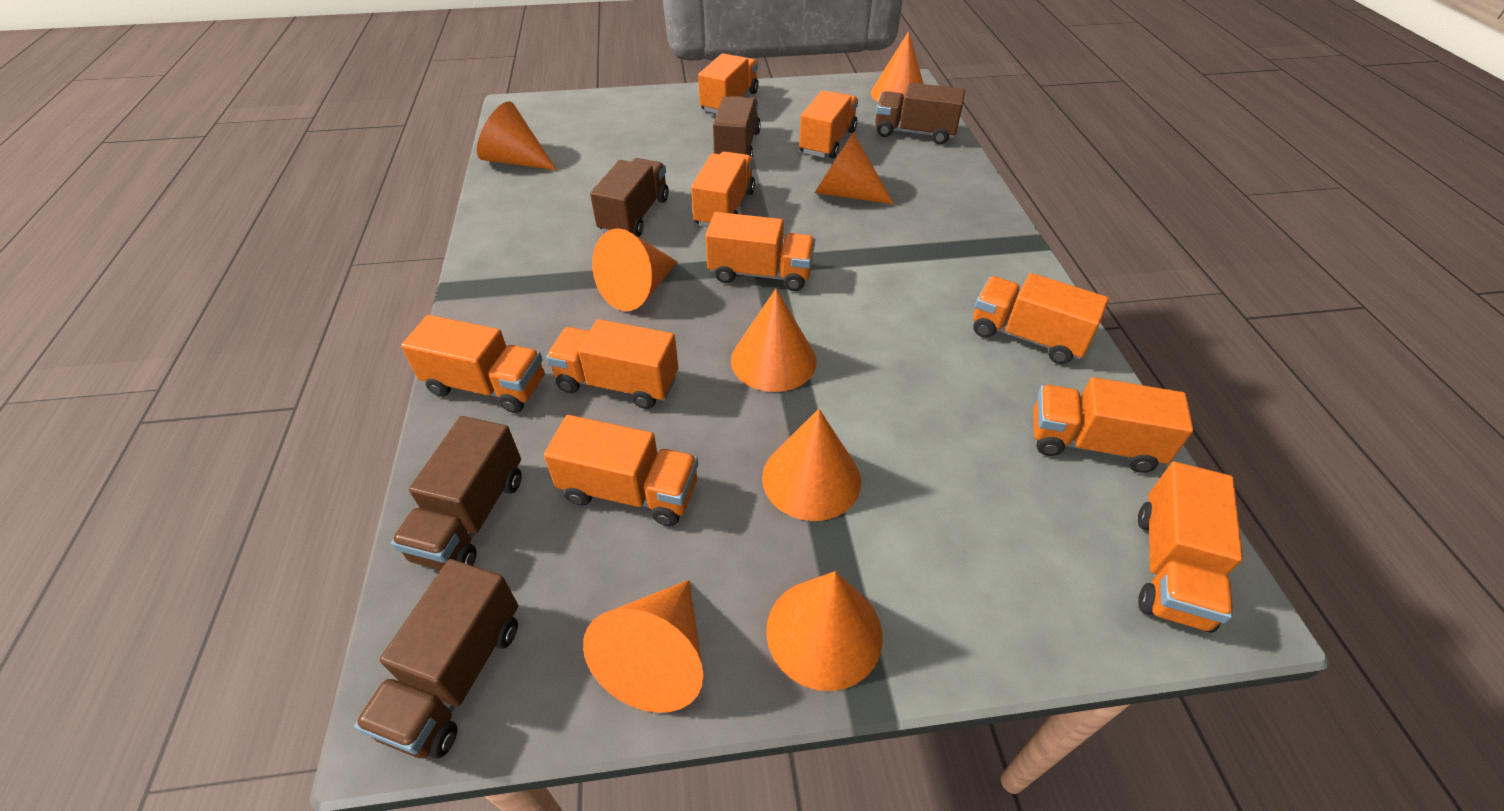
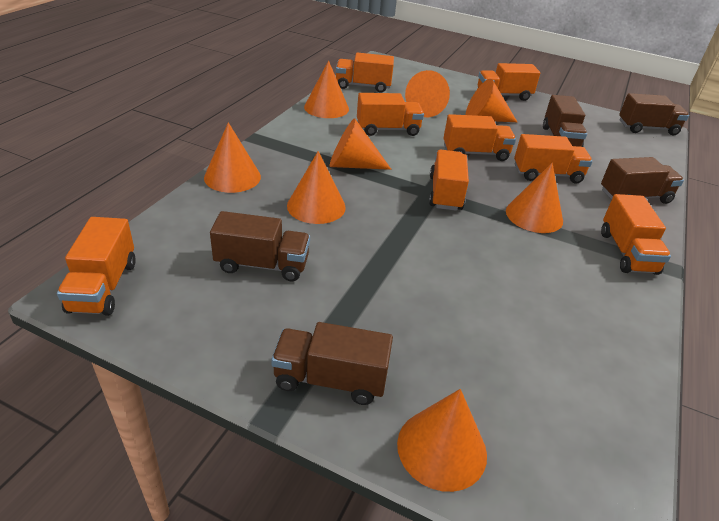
orange truck: [401,315,544,413] [544,415,698,526] [546,319,678,409] [691,151,755,227] [698,53,759,114] [705,212,815,291] [799,91,858,159] [973,273,1109,364] [1033,377,1193,473] [1138,462,1243,633] = 10 -> [57,217,136,316] [336,52,394,93] [357,93,424,136] [429,150,469,211] [444,114,516,161] [478,63,540,101] [514,134,592,184] [601,194,671,275] = 8

